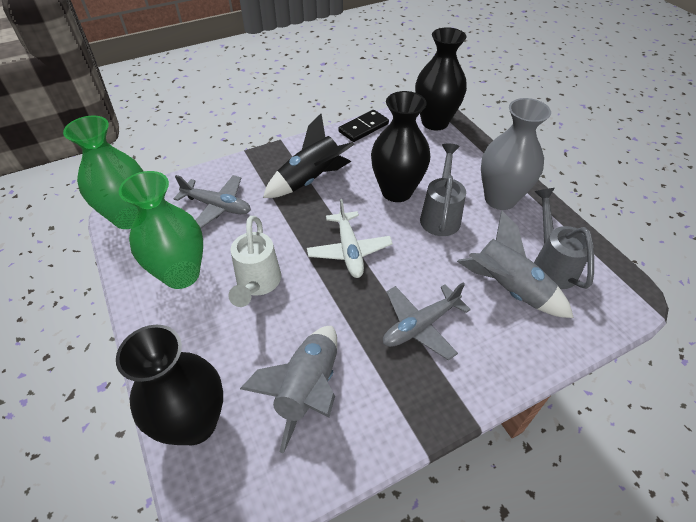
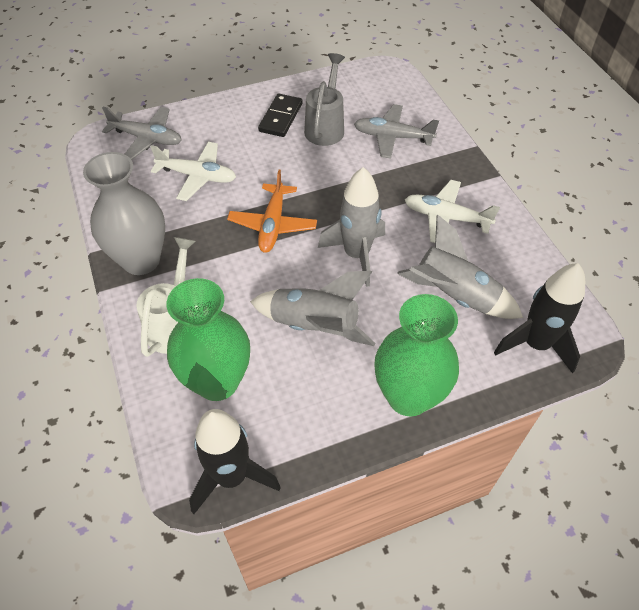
black rocket: [263,114,354,198] = 1 -> [189,409,281,514] [494,263,585,374] = 2
black vase: [116,325,223,445] [371,91,431,202] [415,27,467,131] = 3 -> none = 0
grey rocket: [240,326,337,454] [457,211,574,318] = 2 -> [250,271,375,346] [318,167,385,287] [397,214,523,319] = 3
grey watering can: [420,144,466,236] [534,188,594,289] = 2 -> [304,53,345,146] = 1
orange plane: none = 0 -> [227,170,317,253] = 1
white plane: [307,199,393,278] = 1 -> [150,142,236,201] [405,180,500,243] = 2

